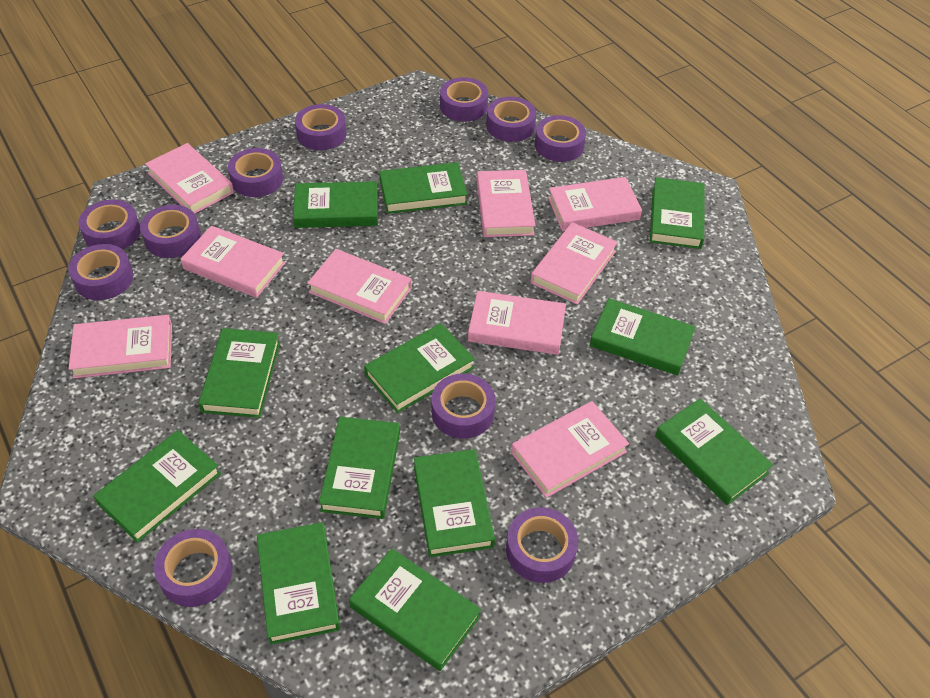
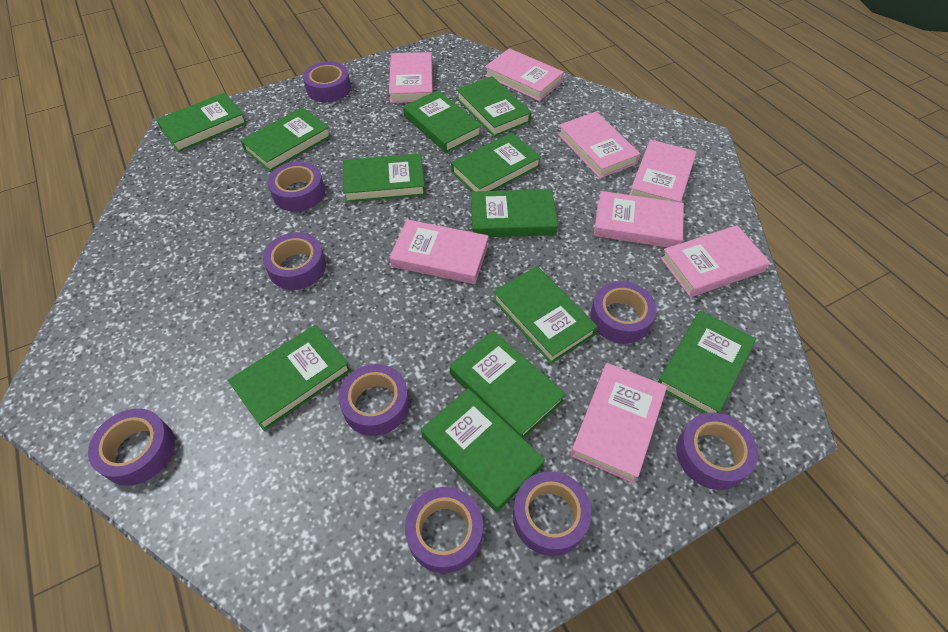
pink book: [68,315,172,378] [145,143,234,214] [181,226,286,298] [307,249,412,324] [468,291,566,355] [477,170,536,237] [511,401,629,498] [530,222,618,305] [548,177,642,231] = 9 -> [389,52,433,103] [389,219,489,284] [485,48,564,101] [558,112,640,178] [570,363,667,483] [594,191,684,248] [629,139,696,203] [661,225,770,297] = 8
purple tape: [68,244,133,300] [78,200,140,249] [140,205,201,258] [154,529,232,607] [228,148,283,197] [295,104,347,150] [431,374,495,439] [440,77,488,122] [486,97,536,142] [506,507,578,583] [535,115,586,162] = 11 -> [88,408,175,486] [263,232,326,290] [268,161,325,212] [303,62,351,102] [338,364,409,436] [405,487,483,573] [513,471,592,556] [590,281,657,344] [676,413,758,490] = 9

